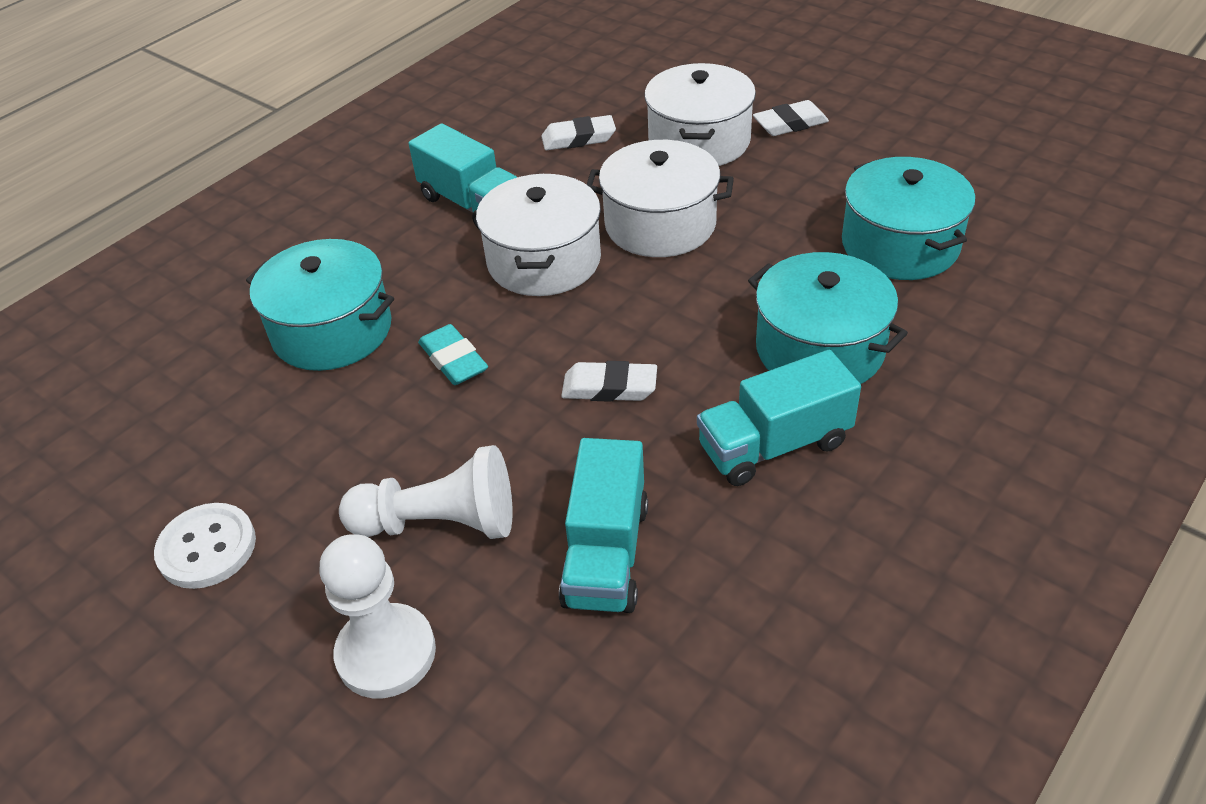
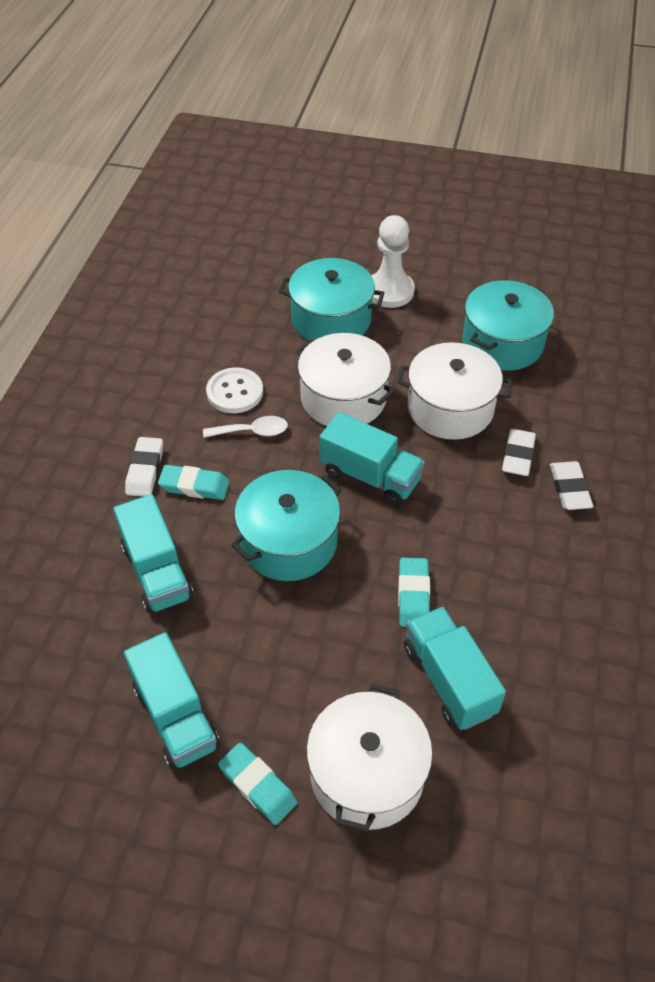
turquoise eraser: [418,324,488,385] = 1 -> [158,465,230,500] [218,743,297,825] [398,558,430,627] = 3
turquoise truck: [409,123,517,228] [559,438,648,613] [697,350,861,486] = 3 -> [113,494,193,614] [124,632,220,770] [319,412,425,506] [404,607,506,730] = 4
white pawn: [320,534,436,698] [339,445,513,539] = 2 -> [372,215,415,308] = 1
white spoon: none = 0 -> [203,416,288,438] = 1

